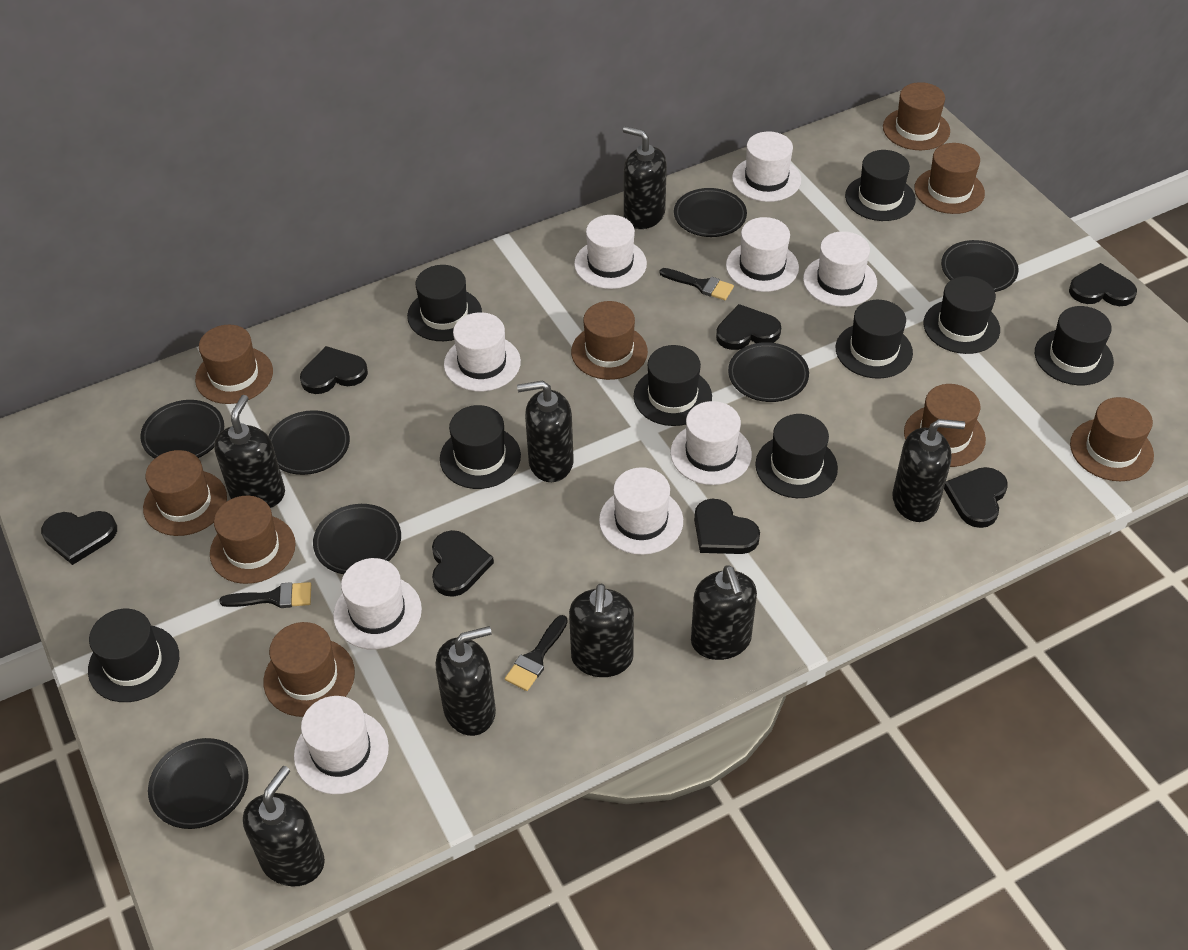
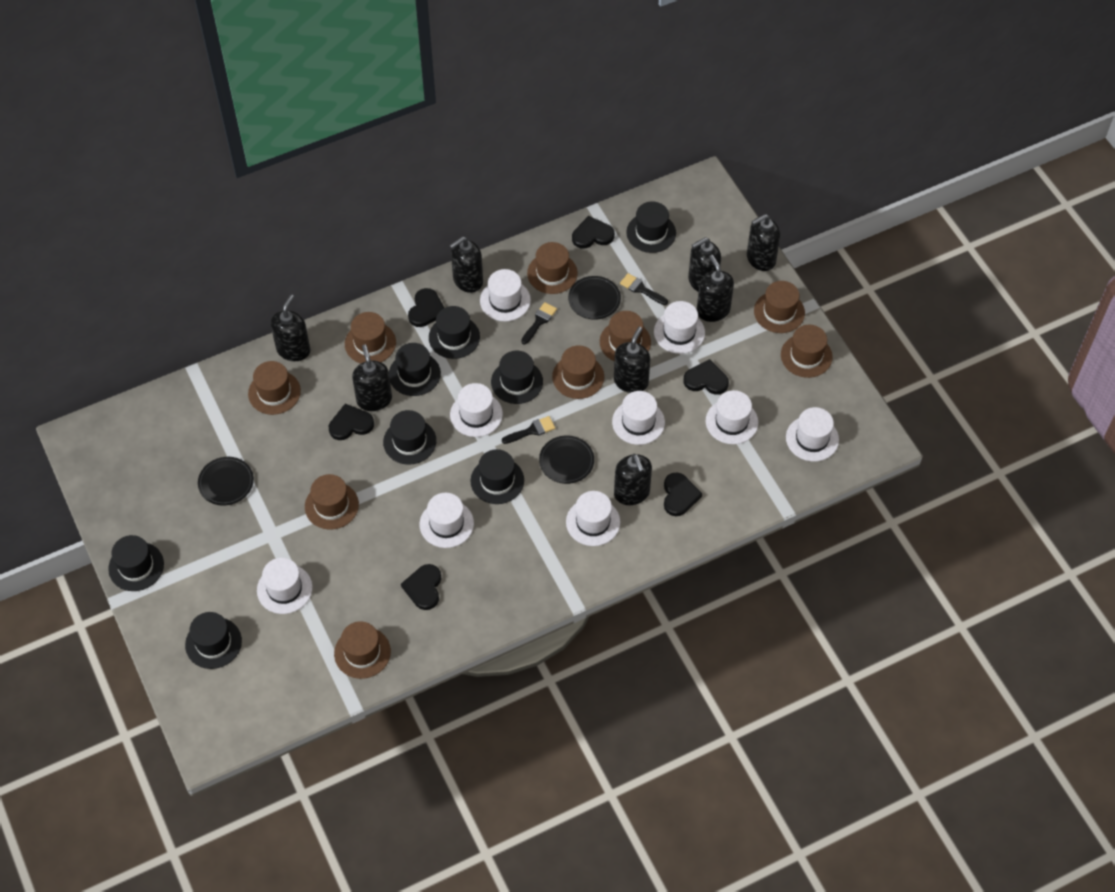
black hat: [88,609,179,702] [407,265,482,341] [440,405,521,489] [634,345,712,426] [755,414,838,498] [836,300,913,379] [845,150,916,221] [923,276,1000,354] [1035,306,1114,385] = 9 -> [108,535,164,591] [185,612,242,669] [383,410,436,465] [389,343,441,396] [429,306,480,359] [471,449,524,504] [491,351,543,404] [626,201,676,253] = 8
black heart: [41,511,117,565] [300,346,368,394] [432,530,494,597] [694,499,760,554] [716,304,781,350] [944,467,1008,528] [1069,263,1137,306] = 7 -> [329,404,374,440] [401,564,441,610] [408,288,444,327] [572,216,615,248] [664,472,702,516] [683,359,729,395] = 6
black plate: [140,400,224,458] [148,738,249,829] [268,410,350,475] [313,504,401,574] [674,188,747,237] [728,342,809,402] [941,240,1018,292] = 7 -> [198,457,254,506] [539,435,594,484] [568,276,621,320] = 3

